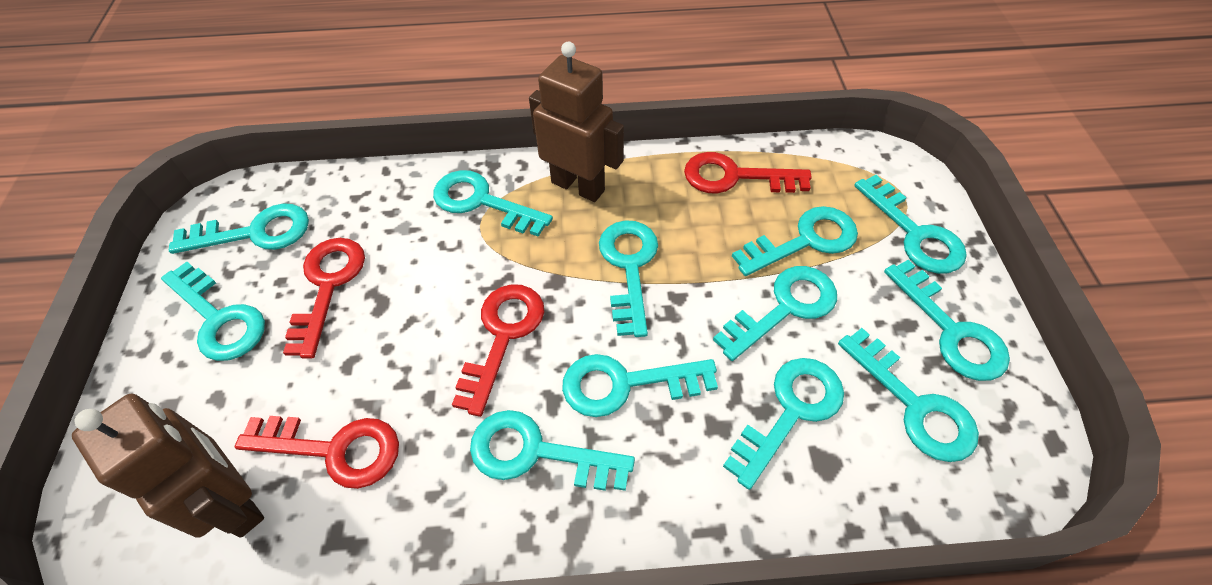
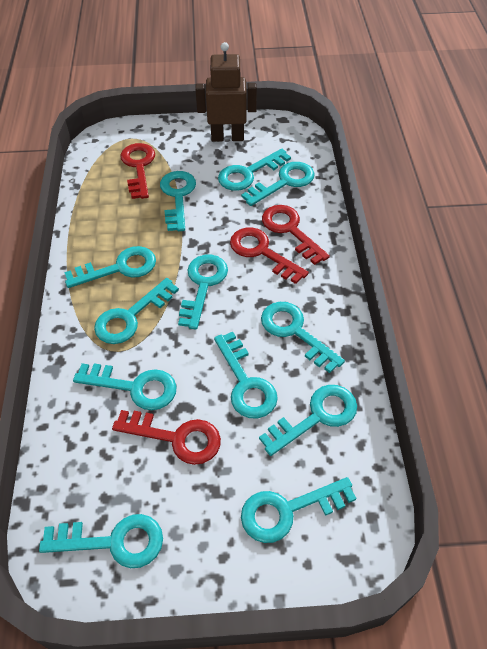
brown robot: [72,394,264,538] [529,42,624,202] = 2 -> [195,42,257,142] = 1

